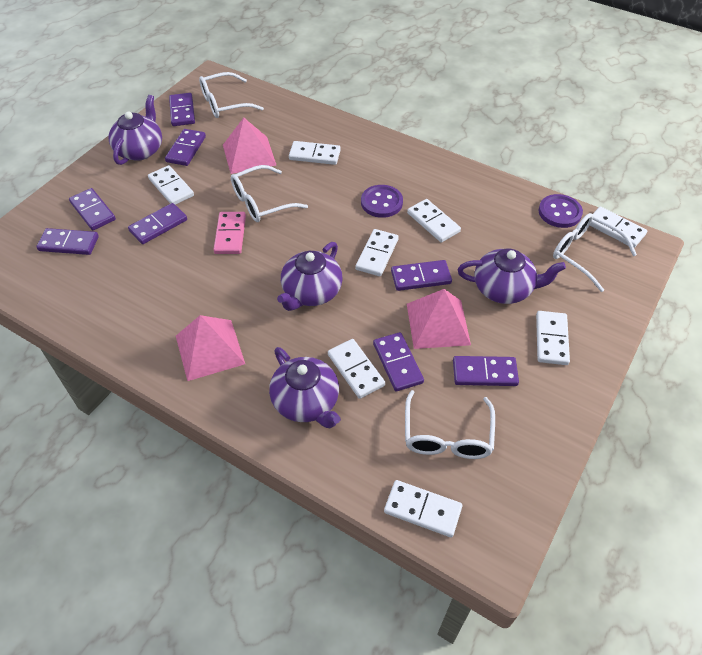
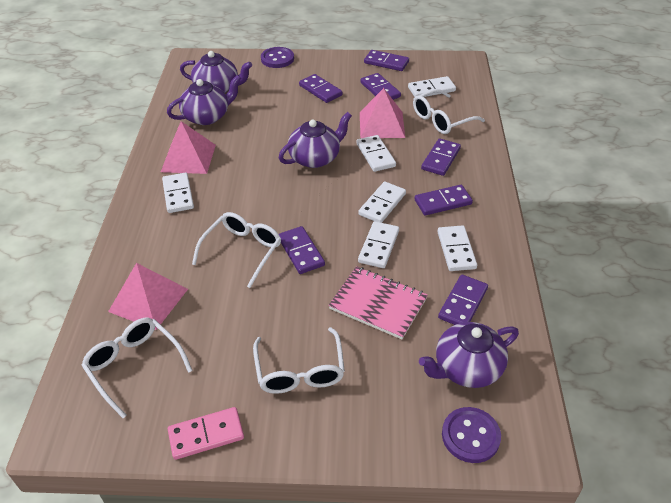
pink notebook: none = 0 -> [328,266,428,339] = 1
purple domino: [36,228,99,255] [69,188,116,230] [128,203,187,244] [165,129,206,166] [169,93,195,126] [373,332,424,391] [391,260,452,291] [453,356,519,386] = 8 -> [279,226,325,274] [299,74,343,103] [360,73,401,100] [364,50,409,71] [414,185,473,215] [421,138,461,176] [438,275,488,325] = 7
white domino: [148,165,194,205] [289,141,341,165] [328,339,385,399] [355,229,399,276] [384,480,462,538] [407,199,461,242] [536,311,570,365] [590,206,647,248] = 8 -> [162,173,194,213] [357,135,396,172] [358,182,406,223] [358,221,399,268] [408,76,456,97] [437,225,477,271] = 6

